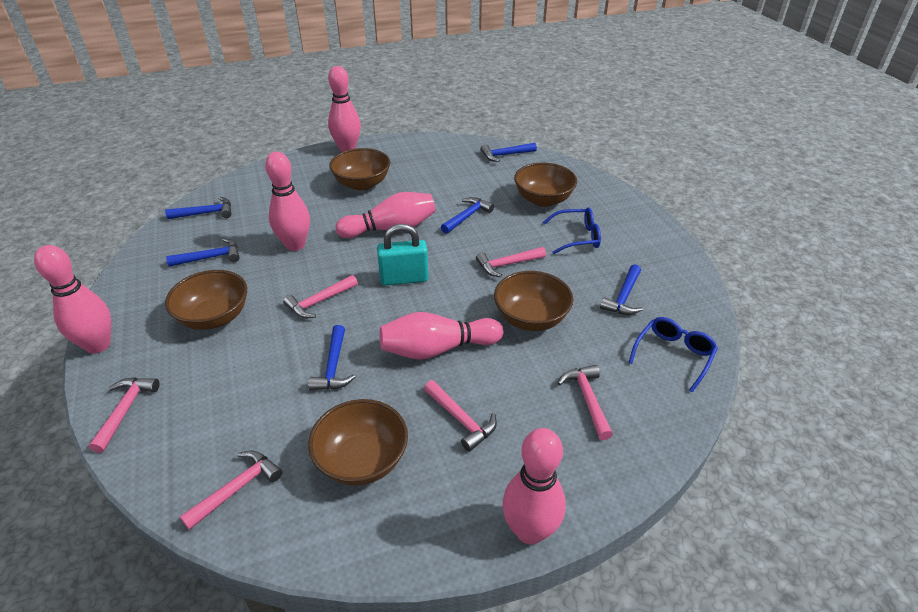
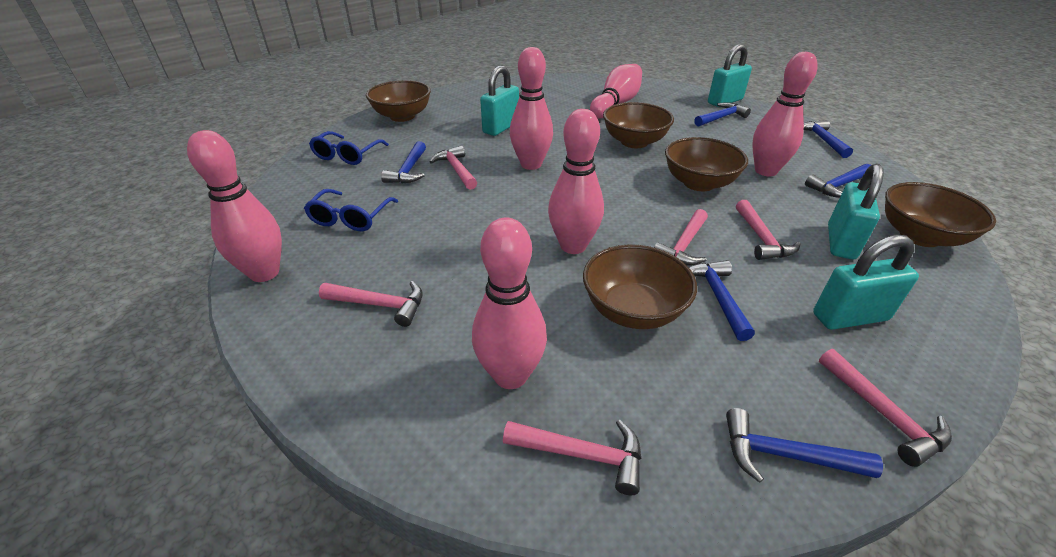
turquoise padlock: [377,224,429,286] = 1 -> [480,66,519,136] [708,44,752,107] [813,235,919,330] [828,164,884,259] = 4

